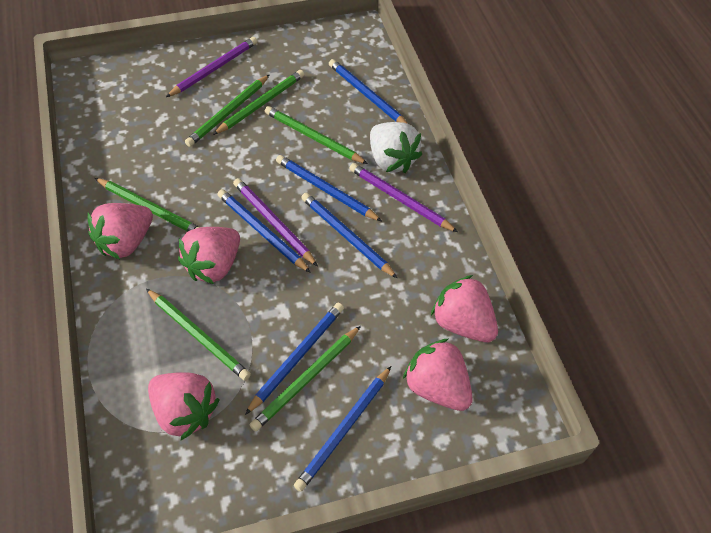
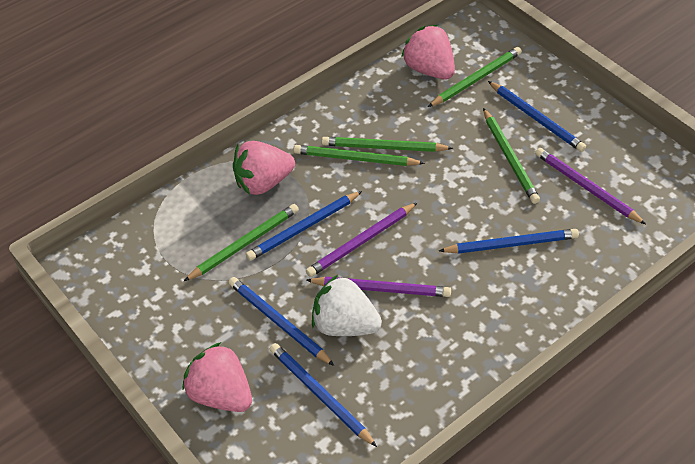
blue pencil: [217,189,311,273] [245,303,344,415] [276,155,382,221] [294,366,391,492] [301,193,397,278] [329,59,408,124] = 6 -> [228,277,334,366] [246,191,362,261] [270,343,377,447] [439,229,579,254] [488,81,586,152] = 5
green pencil: [95,178,200,232] [146,289,251,381] [185,74,270,147] [213,70,304,135] [250,326,361,431] [265,106,368,164] = 6 -> [184,204,299,281] [294,145,425,166] [322,137,453,152] [428,47,522,107] [483,108,540,204] = 5
pink strawberry: [88,203,153,259] [148,372,220,440] [178,227,240,284] [403,339,473,411] [431,275,498,342] = 5 -> [182,342,252,412] [233,141,295,195] [401,25,455,80] = 3

